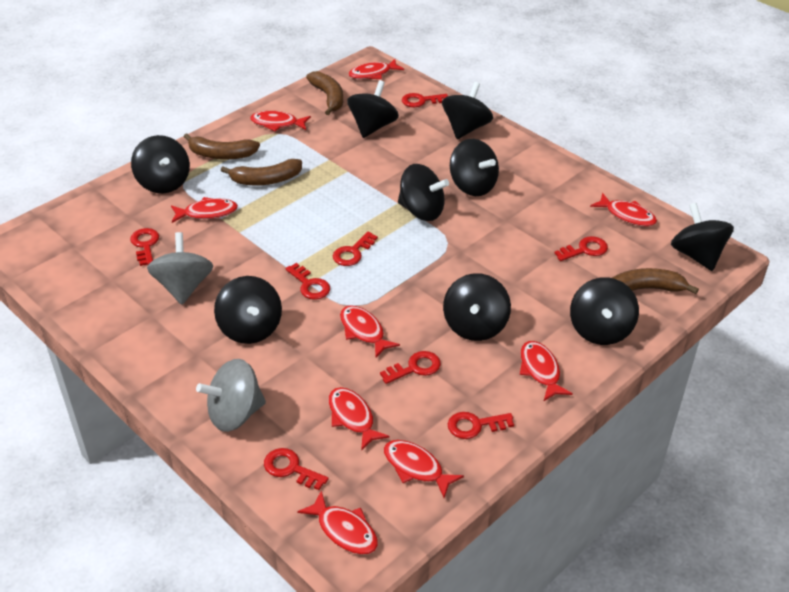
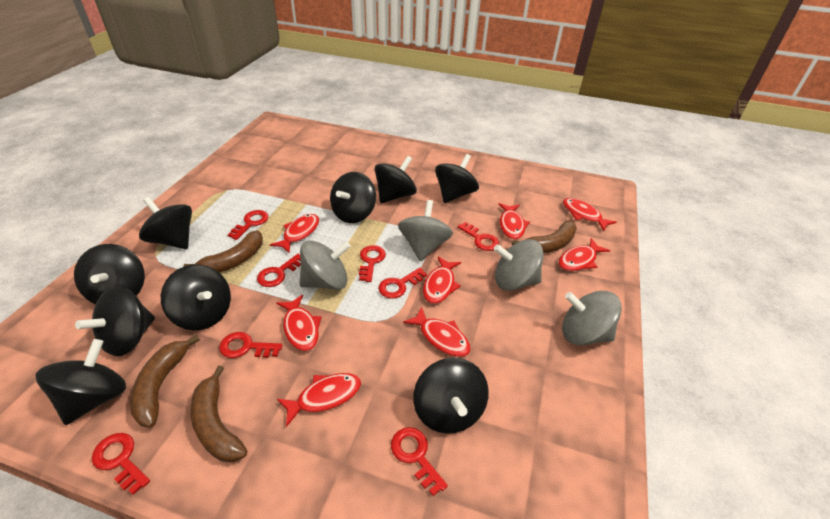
grey spinning top: [147,232,213,305] [196,359,266,432] = 2 -> [299,240,351,290] [398,200,453,261] [494,239,543,291] [562,291,622,345] = 4
red fish: [171,197,238,223] [250,111,311,131] [297,490,378,555] [329,387,389,451] [340,305,400,358] [348,59,404,79] [384,440,464,498] [520,341,573,401] [590,193,657,227] = 9 -> [270,214,319,253] [276,295,321,351] [277,373,361,427] [403,307,471,357] [423,256,461,304] [498,203,530,240] [559,238,610,271] [563,198,617,231] = 8

